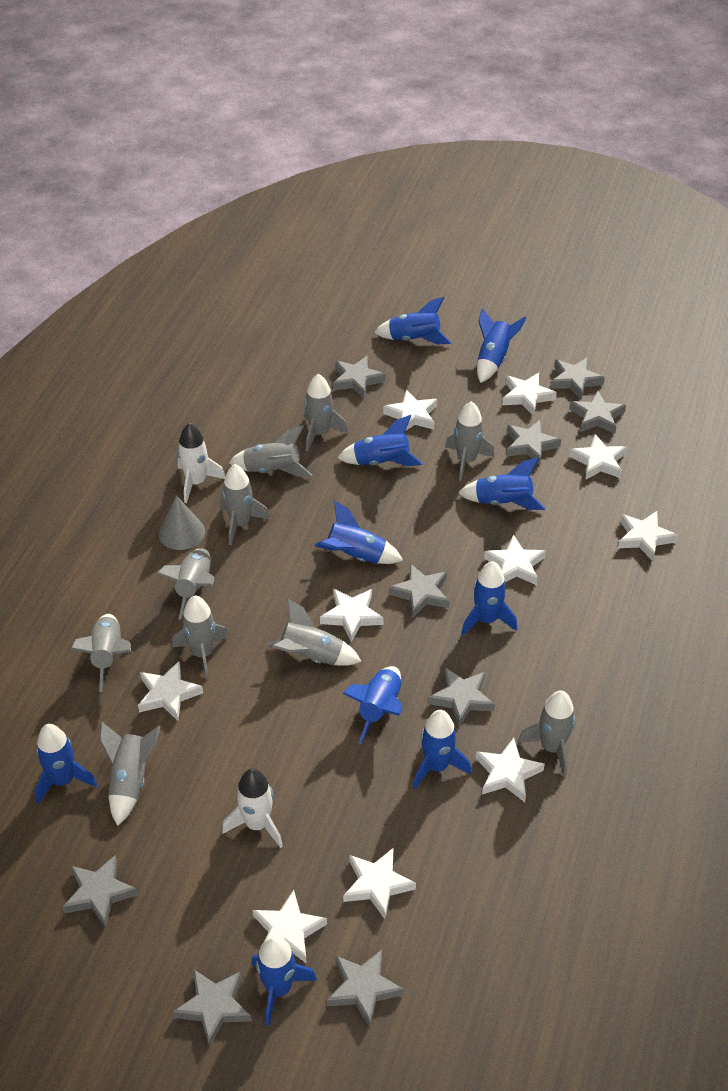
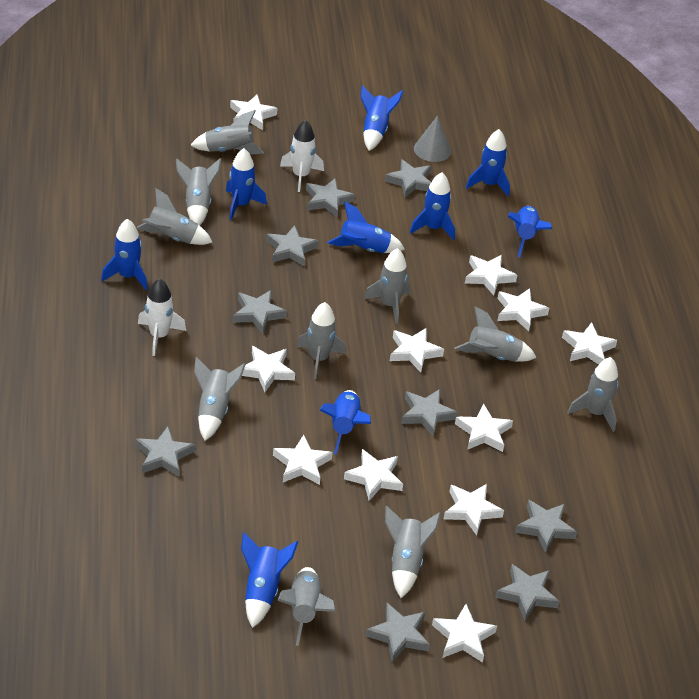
blue rocket: [34,724,97,804] [251,935,317,1026] [314,500,403,564] [337,415,423,466] [342,666,403,744] [374,297,451,344] [413,710,471,789] [458,458,545,510] [461,561,517,635] [477,308,526,383] = 10 -> [101,219,148,290] [226,148,267,220] [241,532,298,628] [320,390,371,455] [327,202,405,253] [360,85,404,151] [410,172,455,240] [466,129,510,197] [507,206,552,257] = 9
white star: [138,661,203,721] [253,890,327,964] [320,588,384,642] [343,847,416,919] [383,390,437,430] [475,738,545,802] [484,535,546,585] [502,373,557,416] [569,434,627,480] [618,511,678,561] = 10 -> [230,94,278,130] [242,346,295,392] [273,435,333,485] [344,449,403,501] [390,328,444,373] [432,604,497,663] [444,484,504,535] [455,404,513,452] [465,255,517,295] [497,288,549,331] [562,322,617,364] = 11

